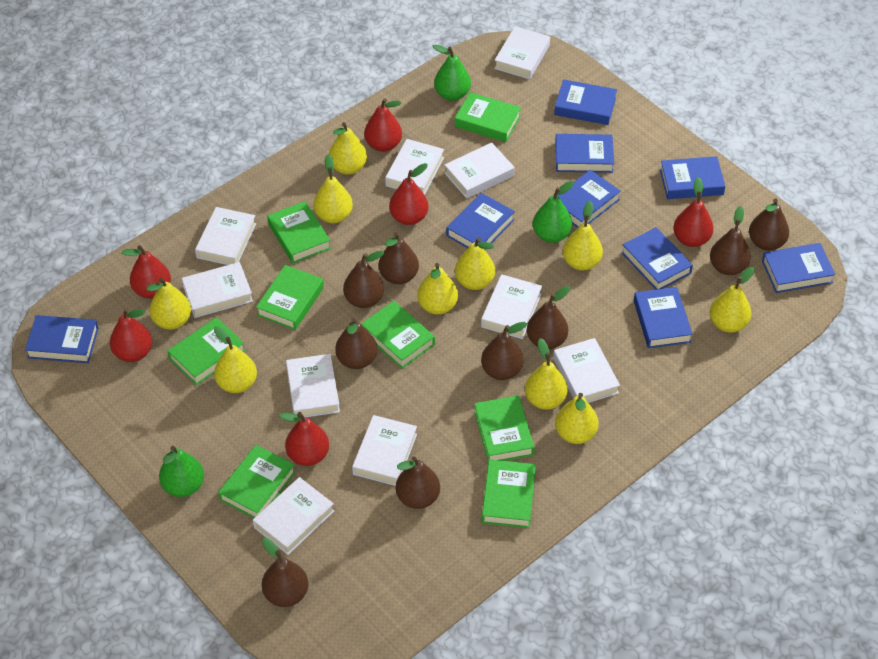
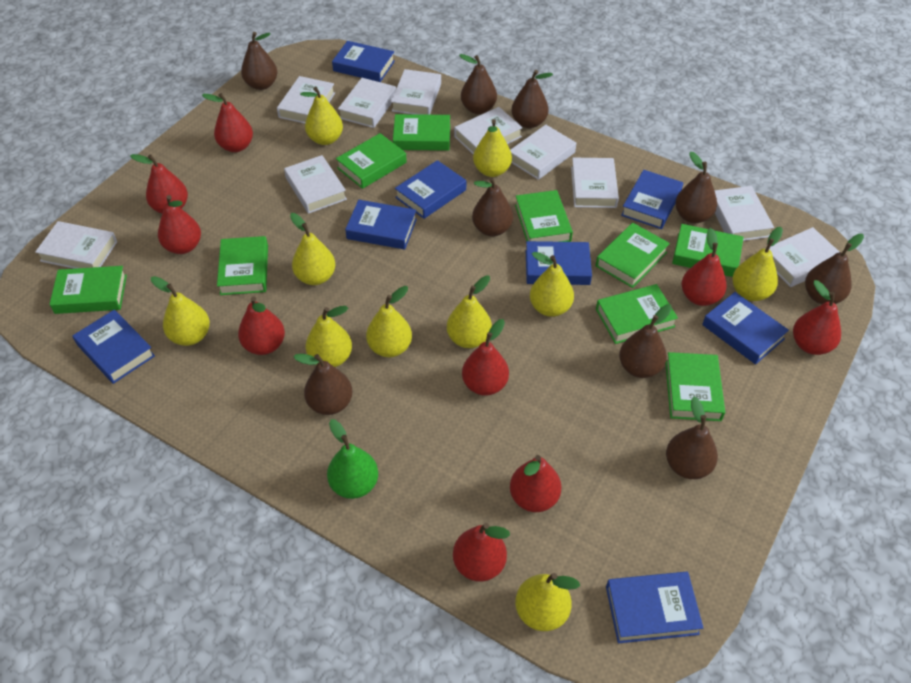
blue book: [25,315,99,363] [446,193,515,250] [554,79,617,125] [555,134,614,173] [557,170,621,228] [622,227,693,289] [634,287,693,348] [660,156,725,199] [762,243,835,293] = 9 -> [72,310,155,384] [332,41,395,82] [345,200,417,249] [395,160,466,219] [526,241,592,285] [606,571,703,643] [621,170,683,229] [702,292,789,364] = 8
green book: [168,317,245,385] [218,445,296,518] [256,265,324,330] [267,201,331,263] [361,301,435,369] [455,92,521,142] [474,395,535,461] [482,459,536,528] = 8 -> [49,266,127,314] [217,236,268,295] [336,133,407,189] [393,114,450,151] [515,190,573,242] [596,223,670,288] [596,284,678,344] [666,352,725,421] [672,224,744,277] = 9
green pear: [159,446,204,497] [433,45,471,101] [533,181,574,243] = 3 -> [327,419,378,499] = 1
red pear: [110,308,152,362] [121,245,171,299] [279,412,329,466] [364,98,402,152] [389,163,428,225] [673,177,714,247] = 6 -> [130,154,188,214] [158,195,201,254] [202,93,253,152] [238,296,285,355] [453,523,510,582] [462,319,509,396] [510,455,562,512] [682,228,727,306] [793,280,841,355] = 9

